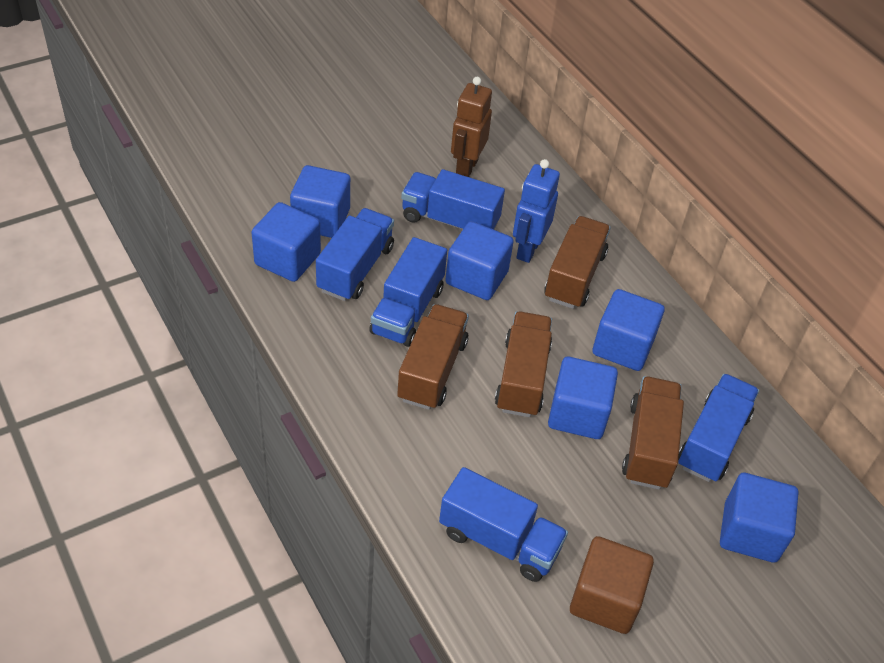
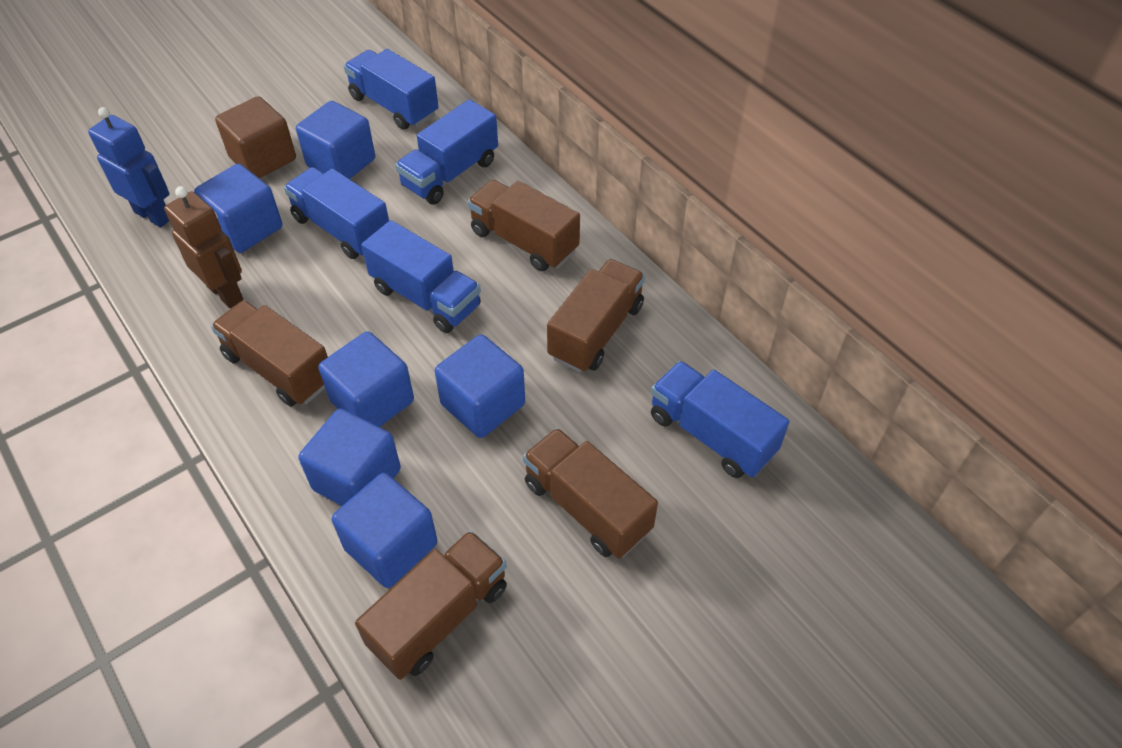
brown truck: [397,304,469,410] [495,311,552,417] [544,216,611,309] [622,376,684,490] = 4 -> [211,300,328,407] [355,530,507,680] [468,180,580,271] [523,428,658,558] [547,259,645,373] = 5

